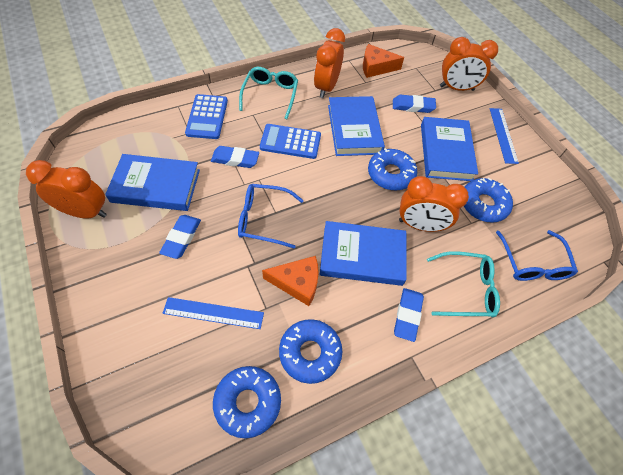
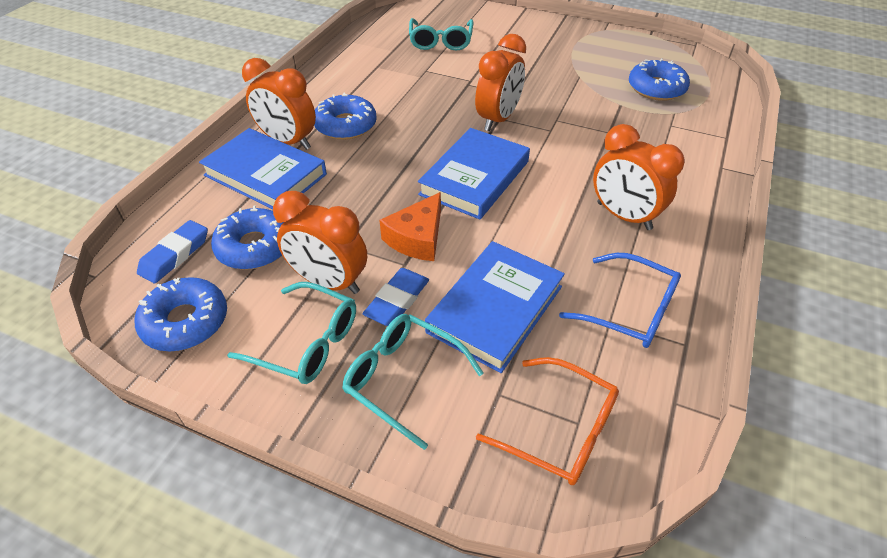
blue book: [105,154,200,211] [320,221,407,286] [328,96,385,156] [421,117,478,181] = 4 -> [199,128,327,209] [418,128,530,219] [425,241,565,373] = 3
blue calculator: [185,94,228,139] [260,124,321,159] = 2 -> none = 0
blue eraser: [159,215,201,259] [211,146,259,168] [393,95,436,113] [394,288,424,342] = 4 -> [137,220,208,283] [363,268,429,326] = 2
blue glasses: [238,184,304,249] [496,230,578,281] = 2 -> [559,253,681,348] = 1
blue ruler: [163,297,264,329] [490,108,519,164] = 2 -> none = 0
orange cheese: [262,256,319,306] [363,44,404,78] = 2 -> [379,192,441,261] = 1
orange glasses: none = 0 -> [476,357,619,485] = 1
turquoise glasses: [239,67,298,119] [427,251,500,317] = 2 -> [227,282,356,384] [342,314,484,450] [409,18,474,50] = 3

